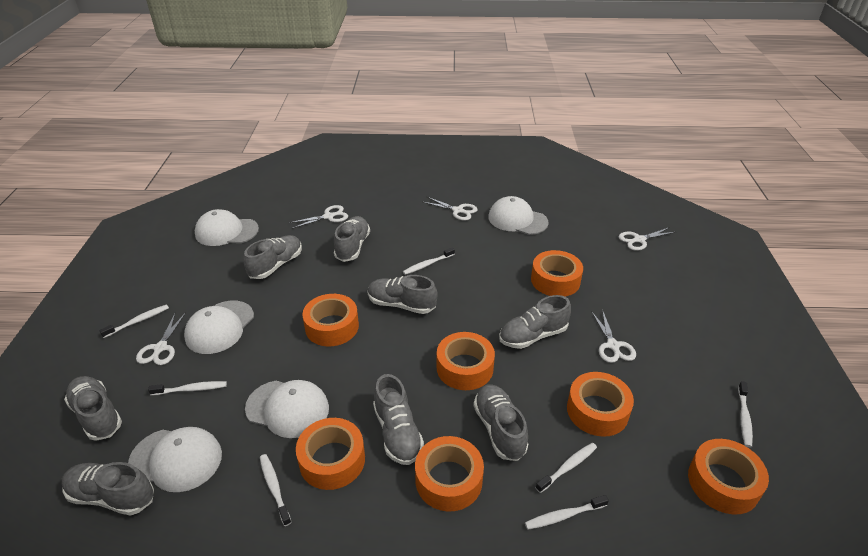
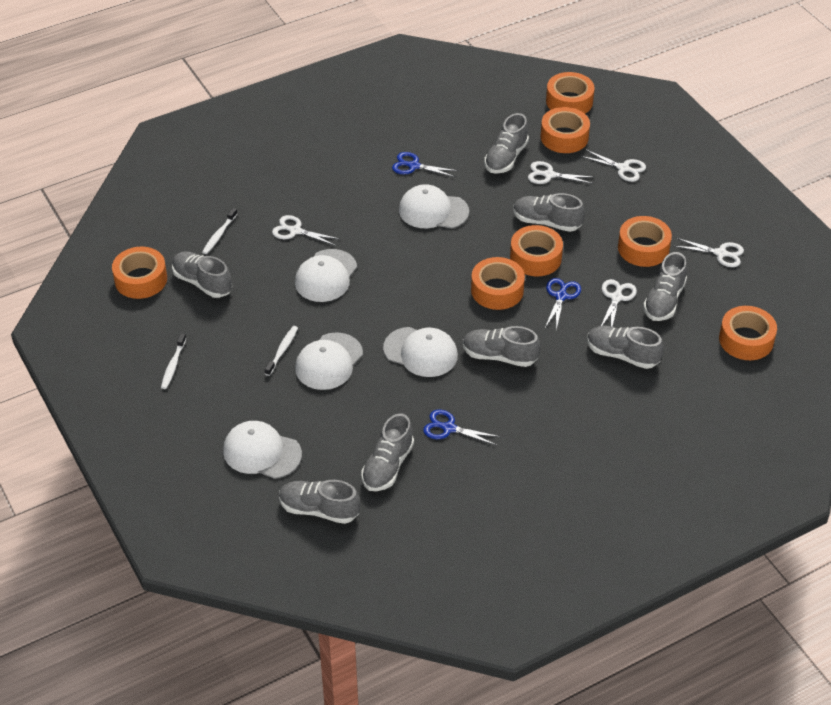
blue scissors: none = 0 -> [392,152,459,177] [423,410,501,445] [545,278,581,330] = 3
white toothbrush: [99,304,169,338] [148,381,227,396] [260,454,292,526] [403,247,455,275] [525,495,609,530] [536,443,597,493] [738,381,753,447] = 7 -> [161,333,186,389] [202,208,237,254] [265,326,298,376] = 3

